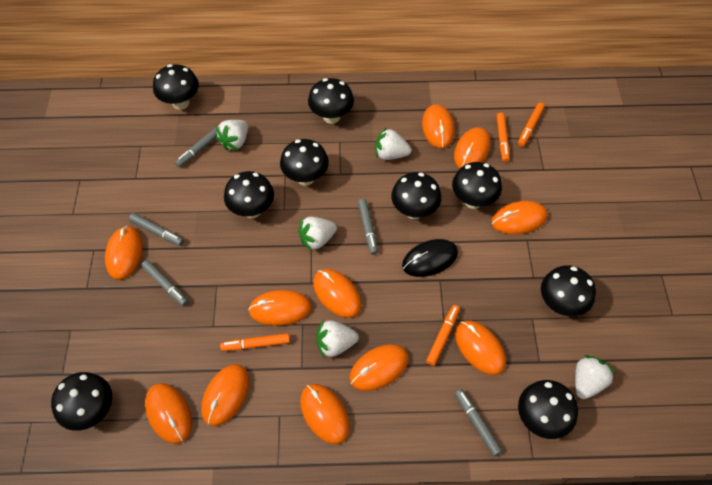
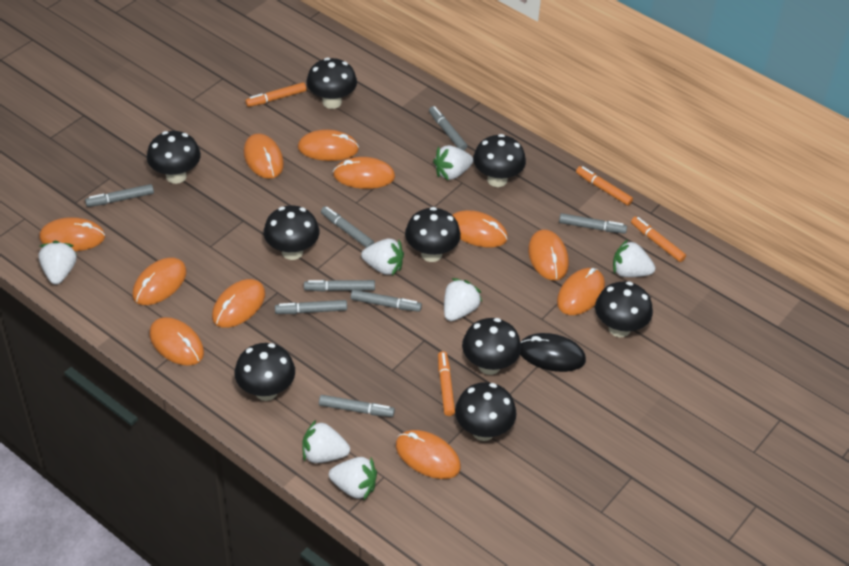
grey marker: [129,213,184,246] [141,260,189,306] [175,126,218,167] [358,199,378,255] [455,389,502,456] = 5 -> [85,184,154,207] [275,300,347,314] [304,280,375,292] [319,395,395,417] [321,206,374,248] [351,290,422,312] [429,106,467,151] [559,213,627,234] = 8
white strawberry: [216,120,248,150] [298,217,337,251] [317,320,359,358] [376,128,411,160] [575,355,616,399] = 5 -> [39,241,77,284] [302,420,350,463] [329,457,377,500] [361,239,404,276] [433,145,473,181] [444,278,482,321] [613,239,655,277] = 7

